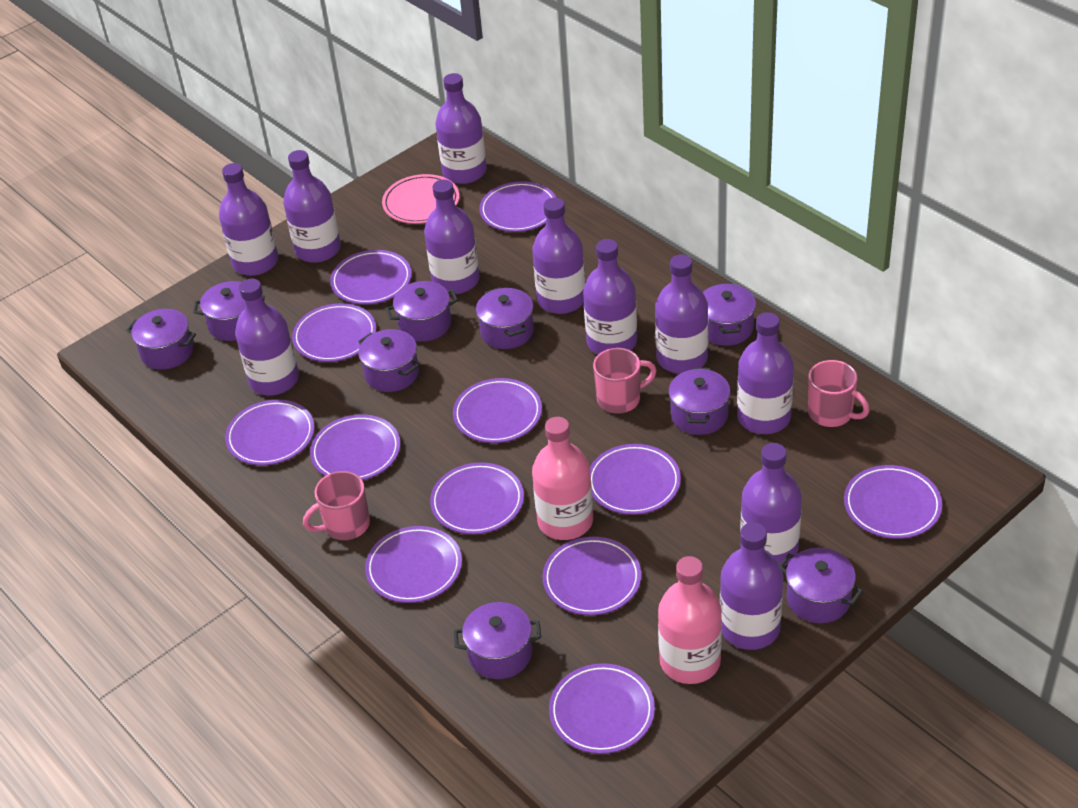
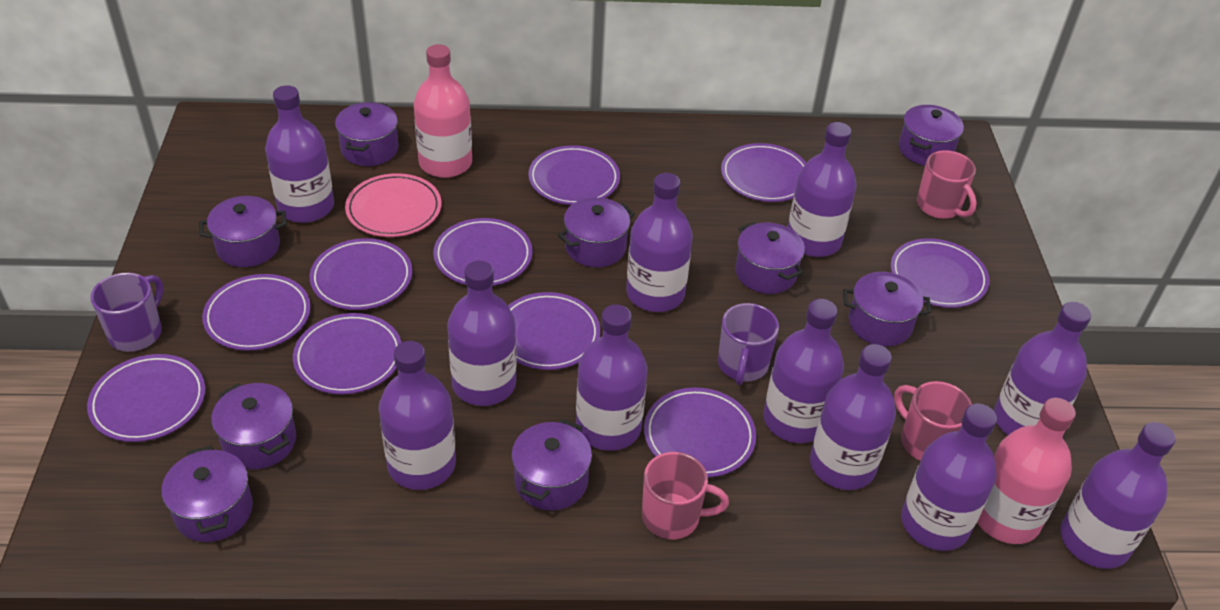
purple mug: none = 0 -> [91,273,164,352] [718,303,779,385] = 2
purple plate: [225,400,314,465] [292,303,376,362] [310,414,401,480] [330,250,412,305] [365,526,462,603] [430,462,524,534] [453,378,542,443] [479,181,556,232] [542,537,641,615] [549,663,655,754] [590,444,681,515] [844,465,942,539] = 12 -> [87,354,205,442] [202,274,311,351] [293,313,402,394] [310,238,412,310] [433,218,532,286] [508,292,600,370] [528,145,620,205] [644,387,756,477] [721,143,806,202] [891,238,990,308] = 10

